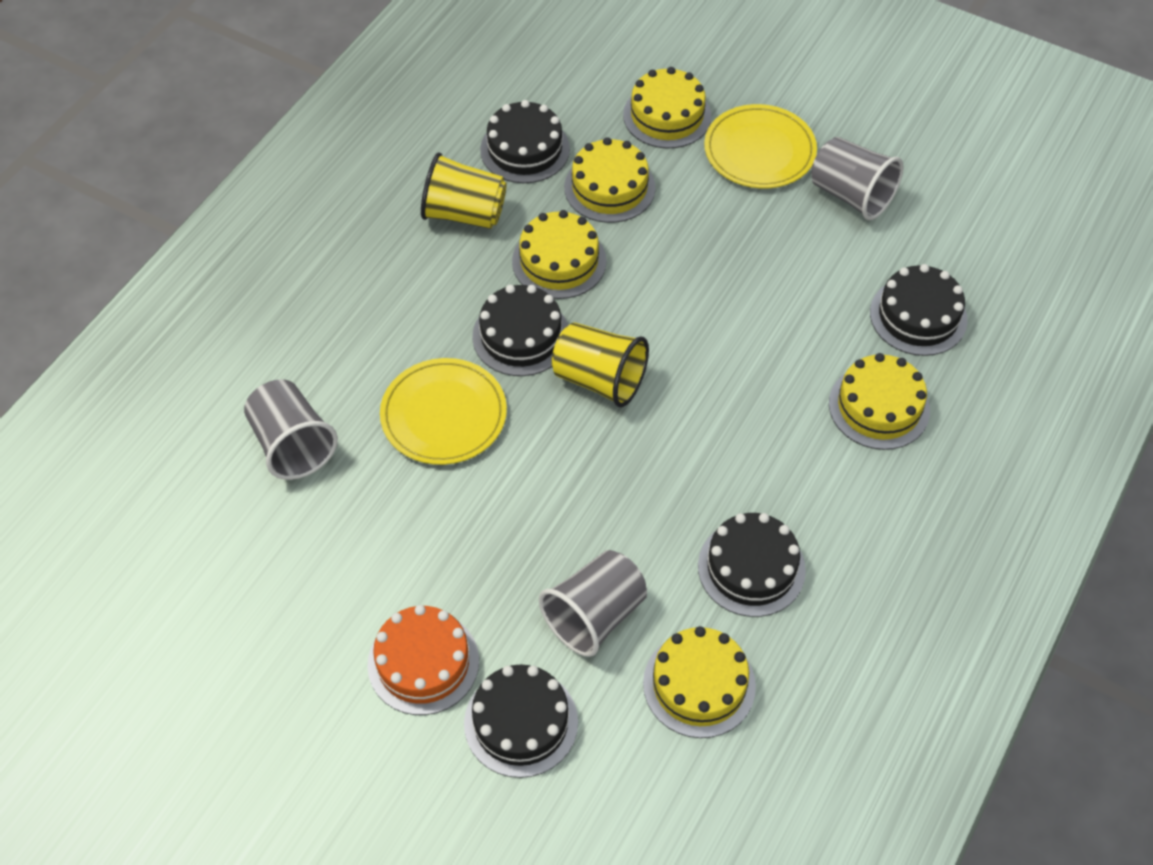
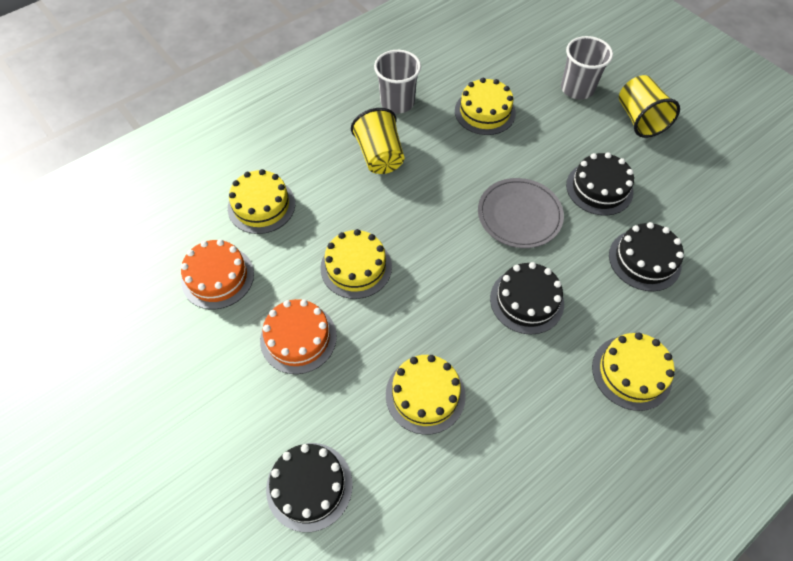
black cake: [464,665,578,778] [472,285,568,376] [480,100,570,183] [698,513,806,617] [870,264,968,356] = 5 -> [266,443,353,532] [490,262,564,335] [566,153,634,215] [609,222,684,291] = 4
grey cup: [244,379,338,480] [539,550,647,657] [811,137,904,220] = 3 -> [374,50,421,114] [561,36,613,99] = 2
grey plate: none = 0 -> [478,178,564,248] = 1
orange cake: [367,605,479,715] = 1 -> [181,239,254,309] [260,299,337,374] = 2
yellow plate: [380,358,507,465] [704,104,817,188] = 2 -> none = 0

